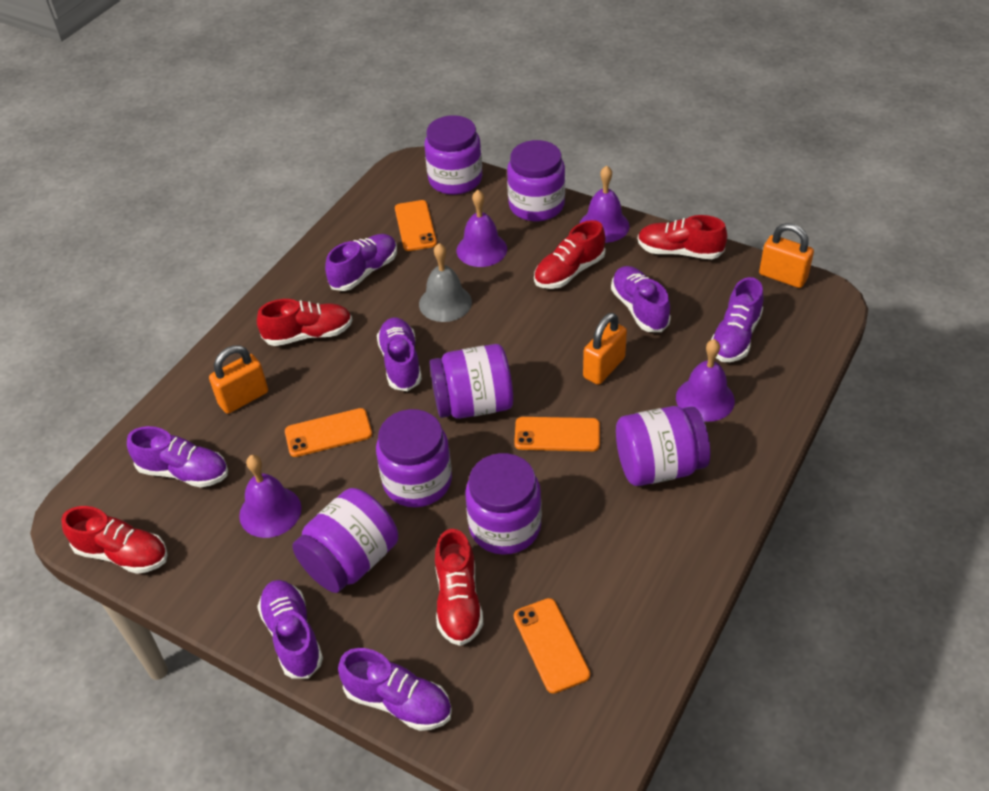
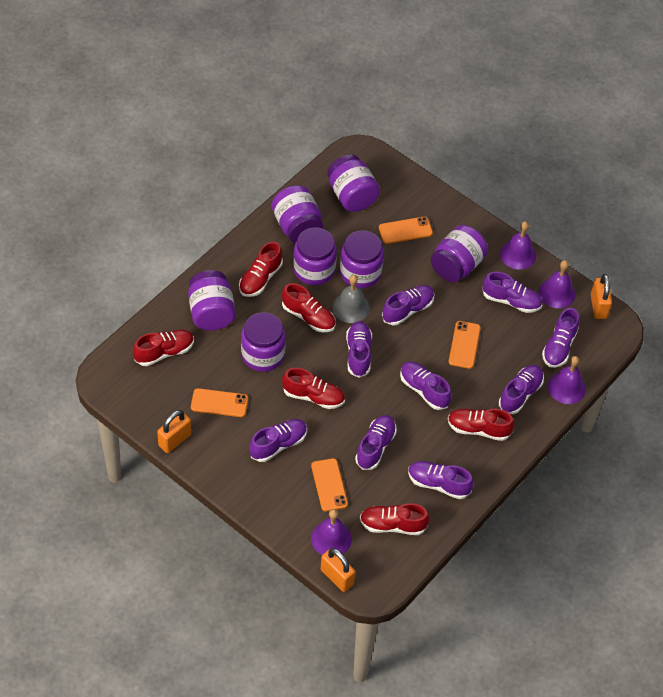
purple shoe: [127,426,228,488] [257,580,323,679] [325,234,397,291] [338,648,452,731] [377,318,422,391] [611,266,671,332] [711,277,764,362] = 7 -> [249,419,307,462] [346,321,372,378] [355,415,397,470] [382,285,434,325] [400,362,452,410] [408,461,474,499] [482,272,542,313] [499,365,544,414] [542,308,579,368] = 9
red shoe: [62,506,168,574] [257,299,352,346] [435,529,483,646] [534,220,605,289] [638,215,727,259] = 5 -> [133,330,194,366] [239,242,283,297] [282,283,335,332] [282,368,345,409] [360,503,429,535] [448,409,514,441] = 6

